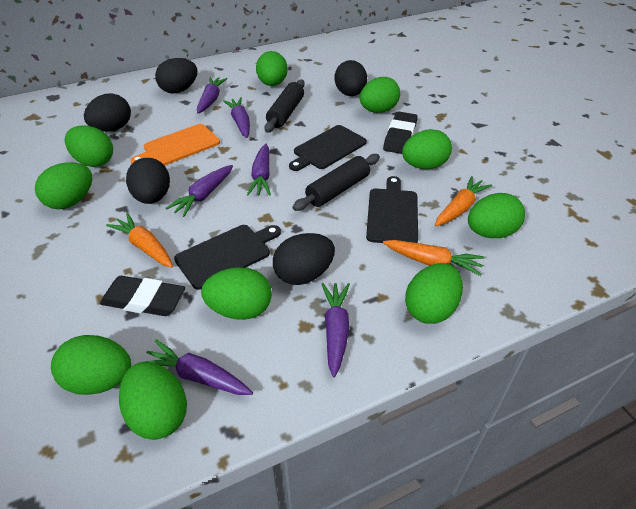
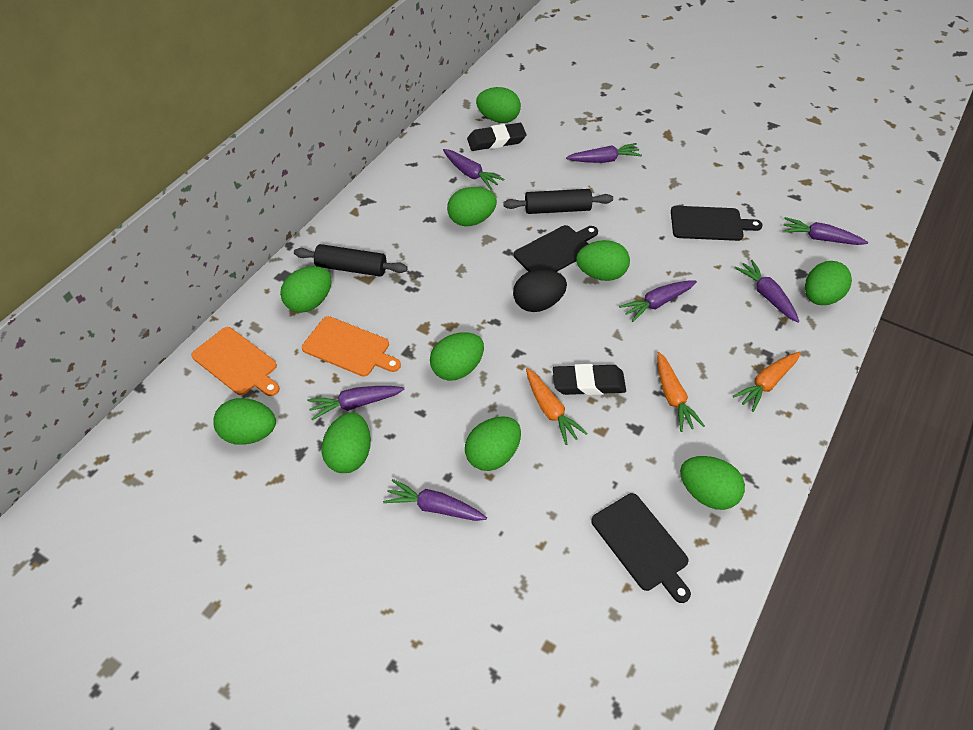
black egg: [84,93,131,132] [126,158,170,204] [155,58,197,93] [273,233,335,285] [334,60,367,96] = 5 -> [513,269,567,312] = 1
orange cutting board: [130,124,220,166] = 1 -> [191,327,280,396] [302,316,401,377] = 2
purple carrot: [138,340,253,395] [166,165,233,217] [197,77,227,114] [223,97,250,138] [247,144,271,196] [321,283,350,377] = 6 -> [307,386,405,420] [383,479,487,521] [443,149,504,190] [566,143,642,163] [619,281,697,322] [735,260,799,323] [783,217,868,245] = 7

